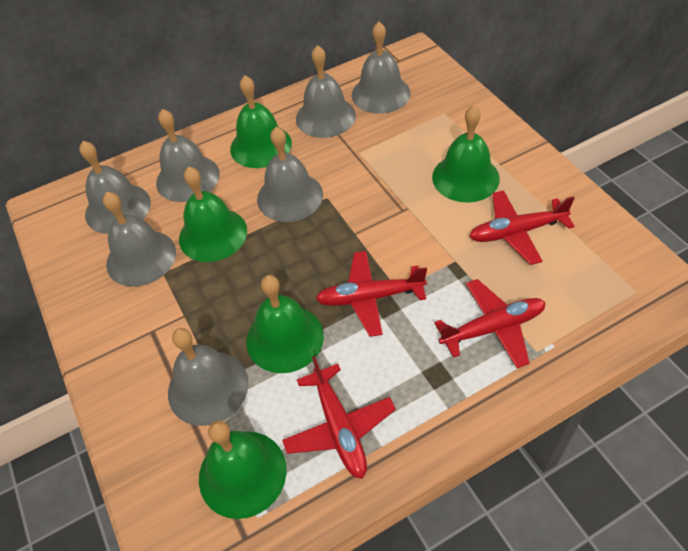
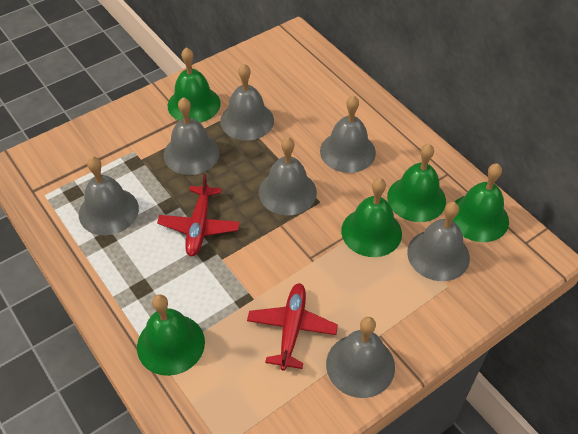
red plane: [282,356,396,479] [316,251,427,337] [434,279,546,368] [469,190,575,265] = 4 -> [157,174,240,256] [247,283,338,371] = 2

